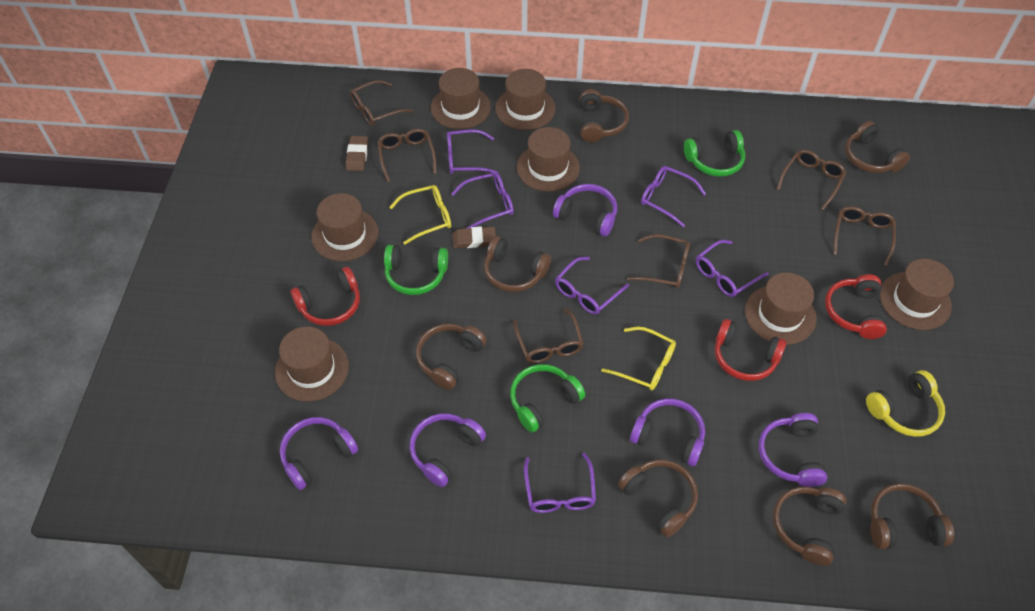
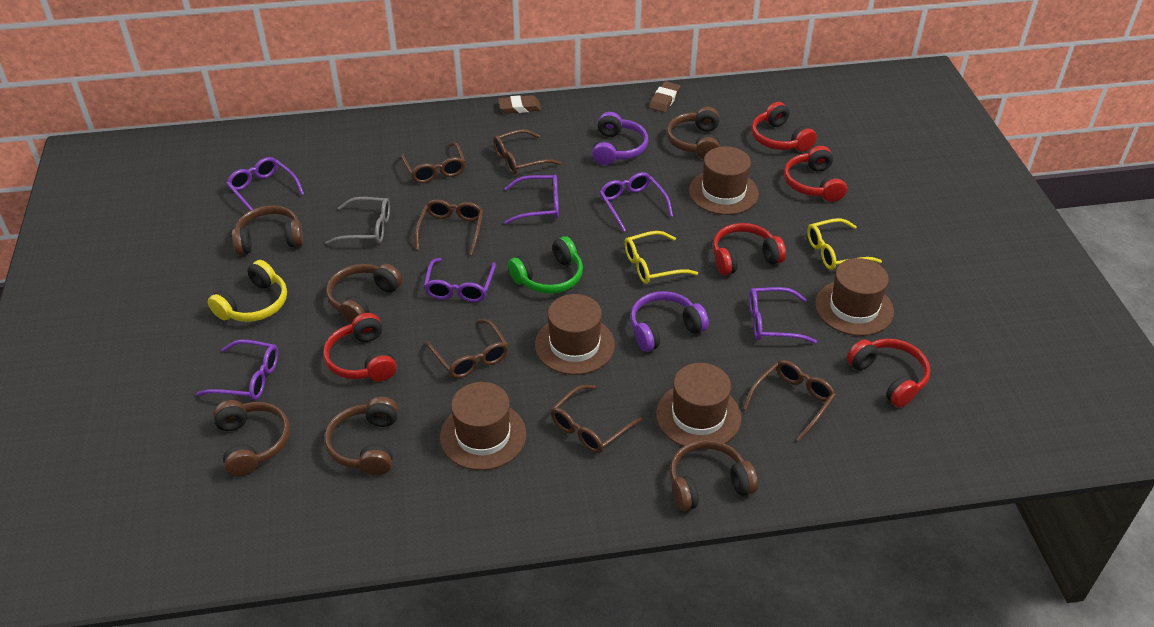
brown hat: [275,327,349,402] [311,193,379,261] [431,68,491,129] [495,69,556,130] [517,127,580,192] [745,272,817,345] [880,258,954,330] = 7 -> [440,382,527,470] [535,294,615,375] [656,363,741,450] [689,146,759,215] [815,258,894,336] = 5
brown headphones: [416,324,487,390] [484,236,551,292] [580,89,629,142] [618,460,698,538] [773,487,846,566] [845,121,910,173] [870,483,954,549] = 7 -> [213,400,290,477] [232,205,303,255] [325,397,398,476] [326,264,402,324] [666,107,720,159] [670,440,758,511] = 6
green headphones: [384,245,448,295] [510,364,585,433] [684,130,745,177] = 3 -> [508,236,583,294] = 1
grey glasses: none = 0 -> [326,197,390,245] = 1
purple headphones: [280,417,358,490] [410,413,486,487] [553,184,617,237] [630,398,705,466] [759,413,827,487] = 5 -> [592,112,648,165] [630,291,709,352] = 2
red headphones: [291,267,360,326] [715,319,786,381] [825,274,887,339] = 3 -> [323,313,397,381] [713,223,786,275] [751,102,817,152] [784,146,847,202] [847,338,930,408] = 5

